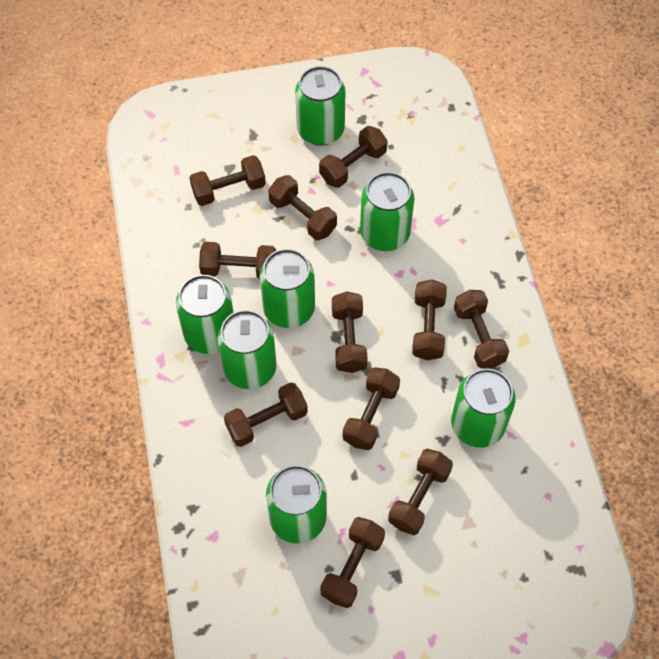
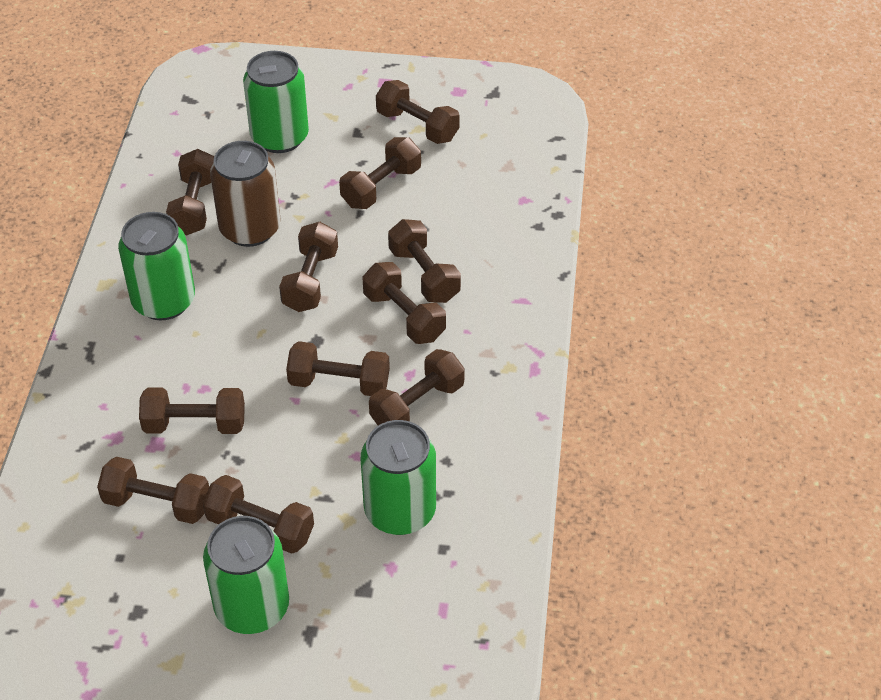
brown can: none = 0 -> [210,141,280,247] = 1
green can: [176,275,234,354] [217,310,277,389] [259,249,315,328] [266,465,327,544] [295,66,345,146] [360,172,414,251] [451,369,516,448] = 7 -> [118,212,195,320] [203,516,289,634] [243,51,309,153] [361,420,436,535] = 4

